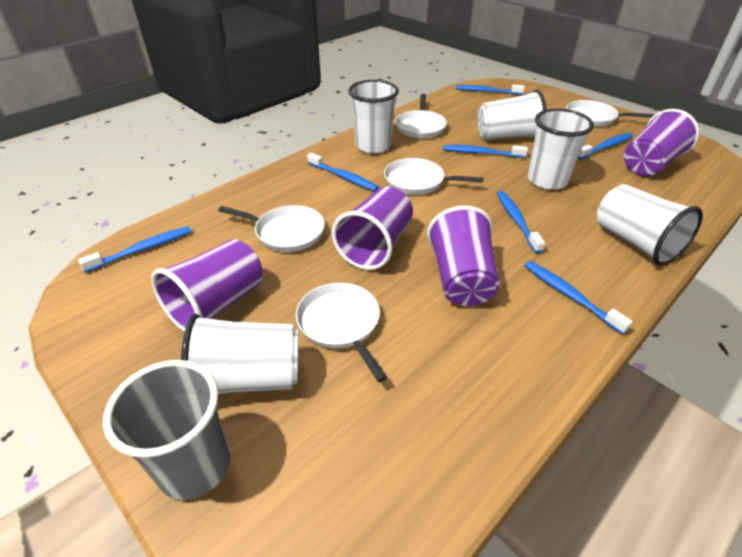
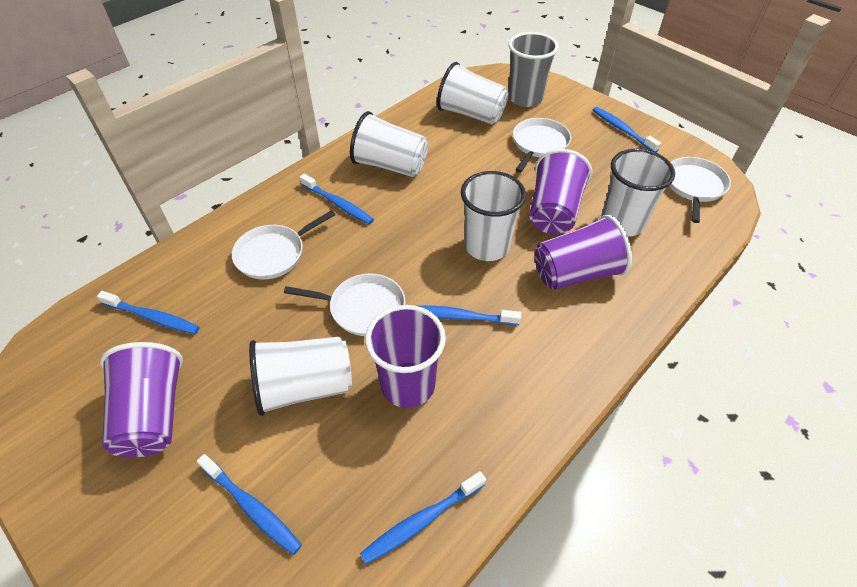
blue toothbrush: [78,226,191,273] [307,153,379,191] [443,145,528,158] [456,85,525,95] [497,191,545,253] [524,261,633,334] [578,133,633,159] = 7 -> [97,291,200,334] [197,454,302,555] [300,174,374,224] [360,471,486,564] [417,305,521,325] [593,107,661,152] = 6
white pan: [218,205,325,252] [296,283,387,382] [384,158,483,195] [395,94,447,138] [566,100,654,127] = 5 -> [232,210,336,280] [284,273,405,336] [513,118,571,172] [669,157,731,223] = 4

